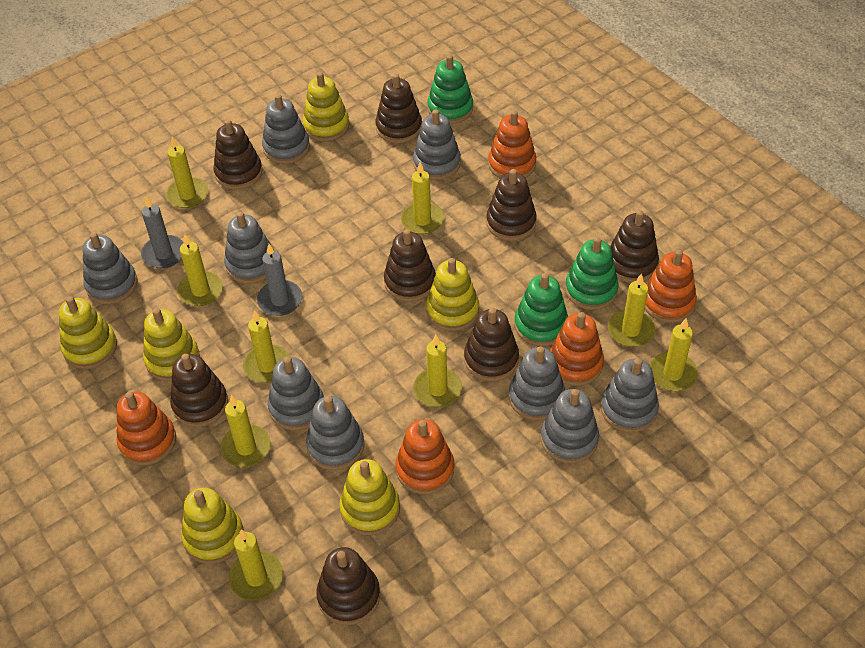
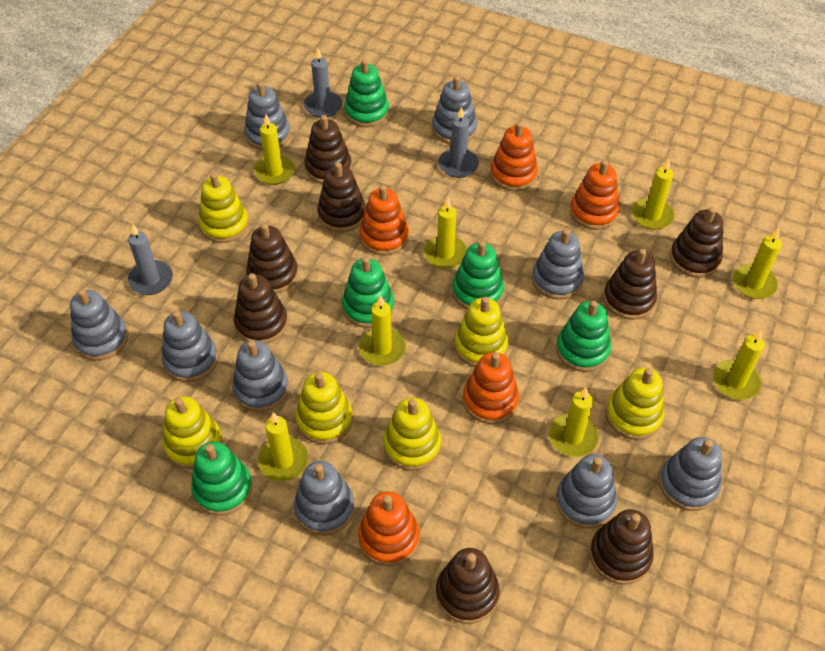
green stacking toy: [427,55,473,124] [514,273,568,346] [565,237,619,310] = 3 -> [191,441,252,516] [342,257,394,328] [344,59,389,127] [452,241,504,310] [556,300,611,372] = 5
grey candle: [141,196,183,268] [257,244,303,316] = 2 -> [128,224,173,295] [304,48,342,118] [438,107,479,178] = 3
yellow candle: [166,137,208,208] [178,234,223,306] [220,395,271,467] [229,529,283,601] [243,310,290,383] [401,162,444,234] [413,335,462,407] [608,274,655,347] [650,318,698,391] = 9 -> [254,114,295,185] [258,412,309,482] [359,295,406,366] [424,198,467,268] [549,387,599,457] [632,159,675,230] [713,330,765,400] [733,228,782,299] = 8

